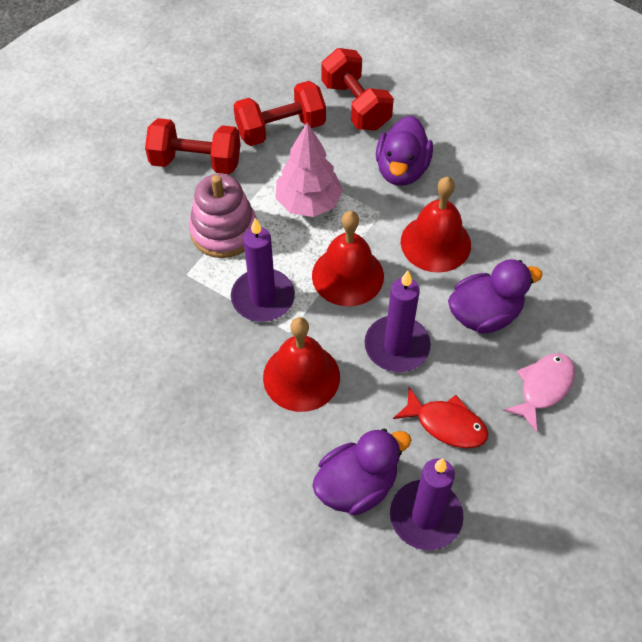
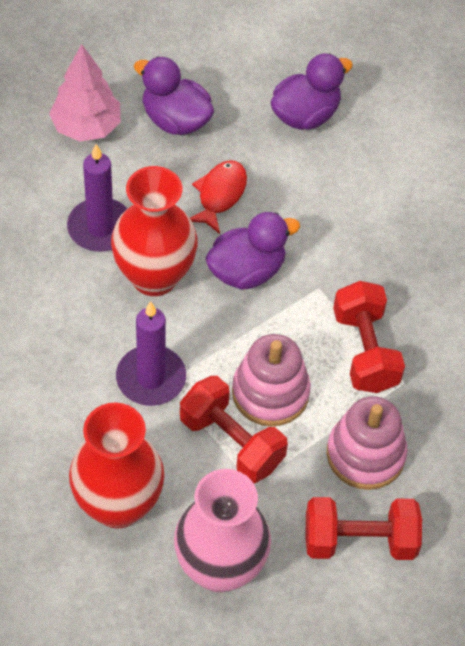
pink fish: [503,353,575,432] = 1 -> none = 0
pink stacking toy: [189,174,257,258] = 1 -> [232,334,311,426] [327,396,408,490] = 2
pink vase: none = 0 -> [174,469,271,593] = 1
purple candle: [231,218,295,322] [364,271,431,372] [390,458,464,550] = 3 -> [67,144,128,252] [116,301,186,406] = 2
red bell: [263,317,340,412] [312,211,384,306] [401,177,471,273] = 3 -> none = 0
red vase: none = 0 -> [69,402,164,528] [111,166,198,296] = 2

